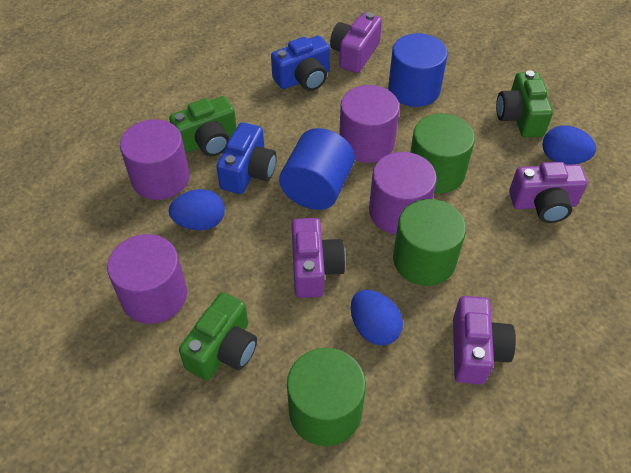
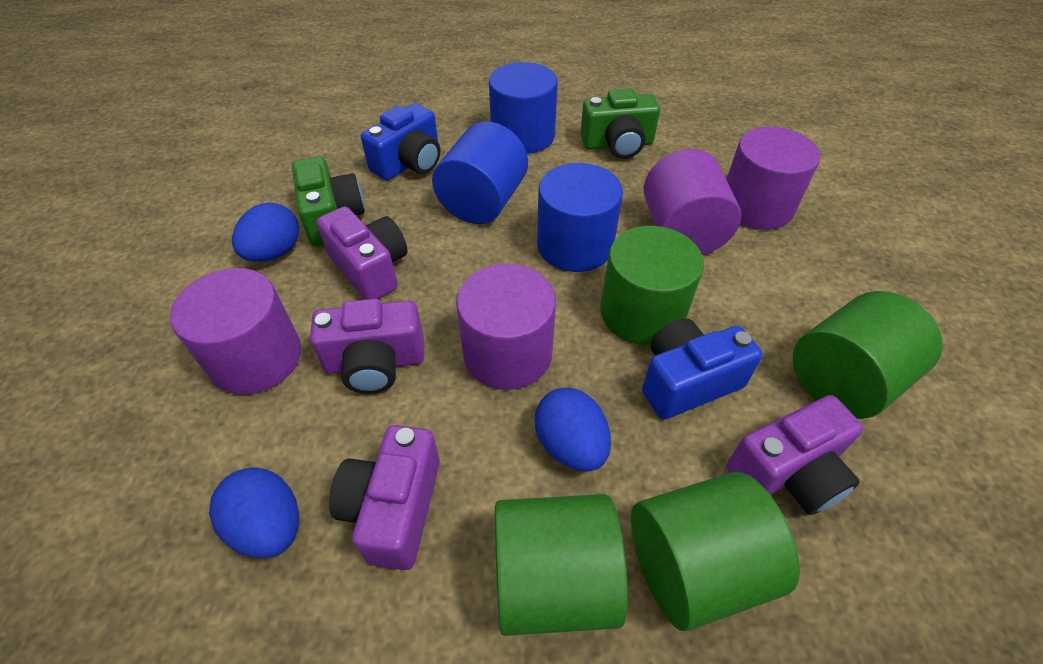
blue cylinder: [279,128,355,210] [388,33,448,107] = 2 -> [432,121,528,224] [489,62,558,154] [537,163,623,272] = 3
green camera: [169,96,237,156] [179,292,257,380] [496,70,553,137] = 3 -> [292,156,365,247] [580,88,660,159] = 2
green cylinder: [287,348,366,446] [393,199,466,286] [410,113,475,194] = 3 -> [495,494,628,636] [600,226,704,345] [631,472,800,631] [793,291,943,419] = 4

